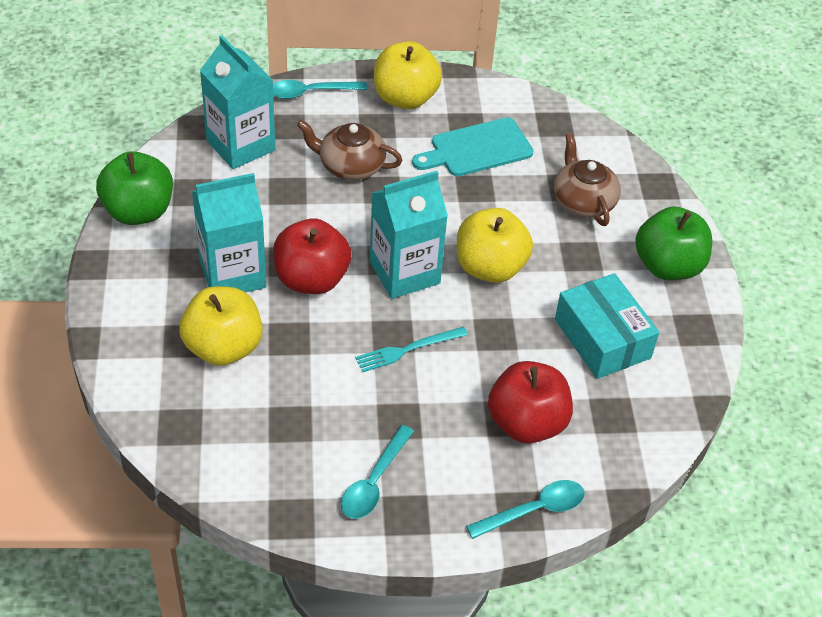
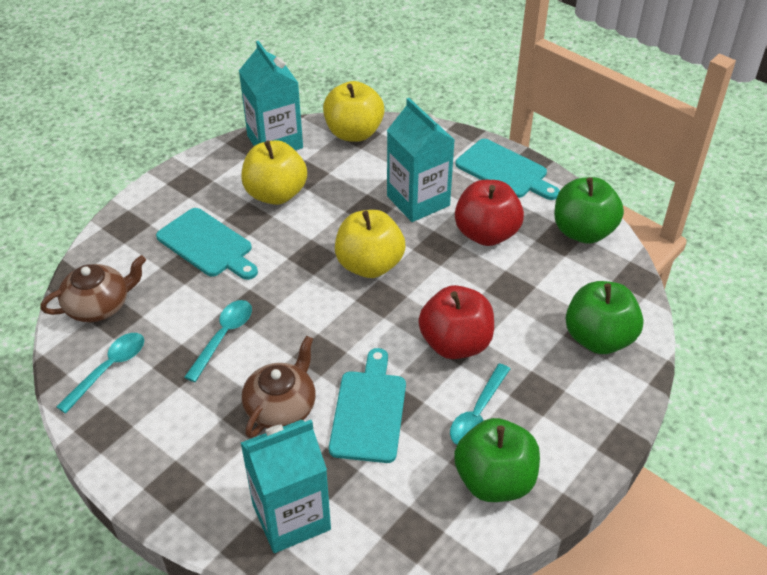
green apple: [96,151,173,225] [635,206,712,280] = 2 -> [454,418,540,502] [554,177,624,244] [566,281,644,354] = 3
turquoise box: [555,273,659,379] = 1 -> none = 0
turquoise cutting board: [412,117,534,176] = 1 -> [156,208,258,280] [329,348,406,463] [455,139,560,200] = 3
turquoise fork: [355,327,468,372] = 1 -> none = 0

